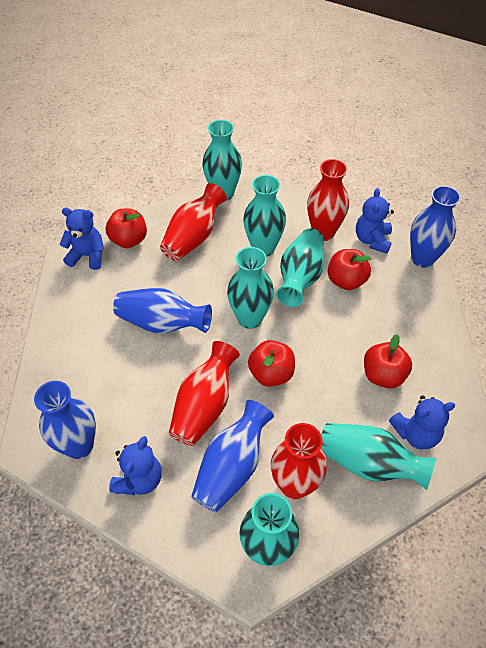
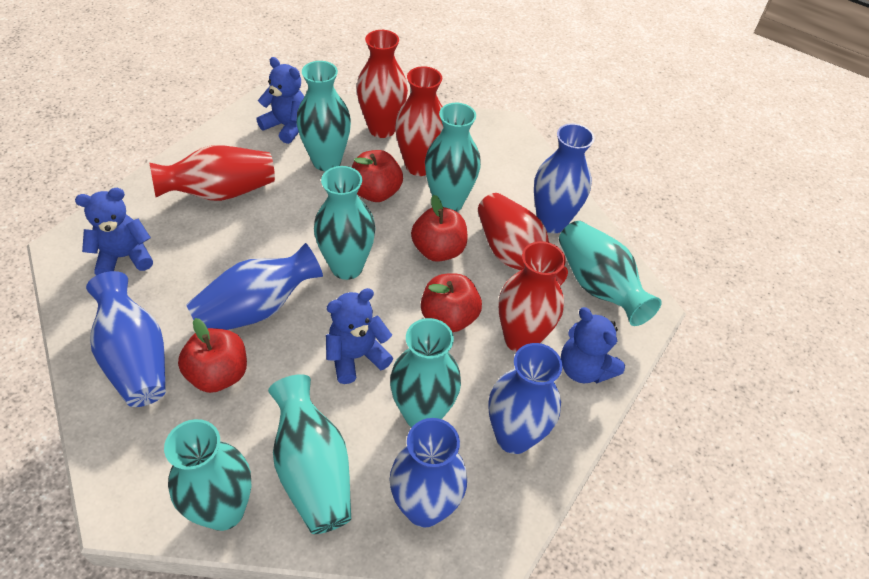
blue vase: [34,381,96,459] [113,288,212,334] [191,400,274,513] [410,186,461,268] = 4 -> [86,271,166,407] [186,243,323,330] [390,418,467,528] [489,343,562,454] [534,123,595,233] = 5
red vase: [160,183,227,261] [169,341,240,446] [271,423,327,499] [307,159,349,241] = 4 -> [149,145,275,201] [357,30,408,138] [395,66,443,176] [478,193,568,286] [499,241,566,352] = 5
turquoise vase: [202,120,242,201] [227,247,274,329] [239,493,299,566] [243,175,286,257] [276,228,324,307] [321,423,436,490] = 6 -> [164,419,251,531] [268,374,351,534] [297,61,351,171] [314,166,375,280] [390,318,461,427] [425,103,481,212] [559,221,662,326] = 7

